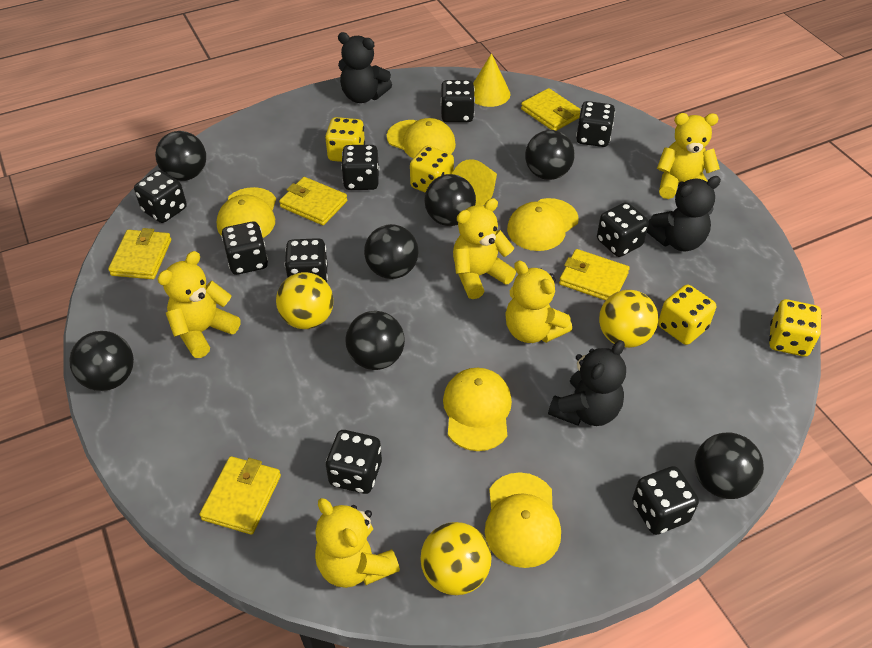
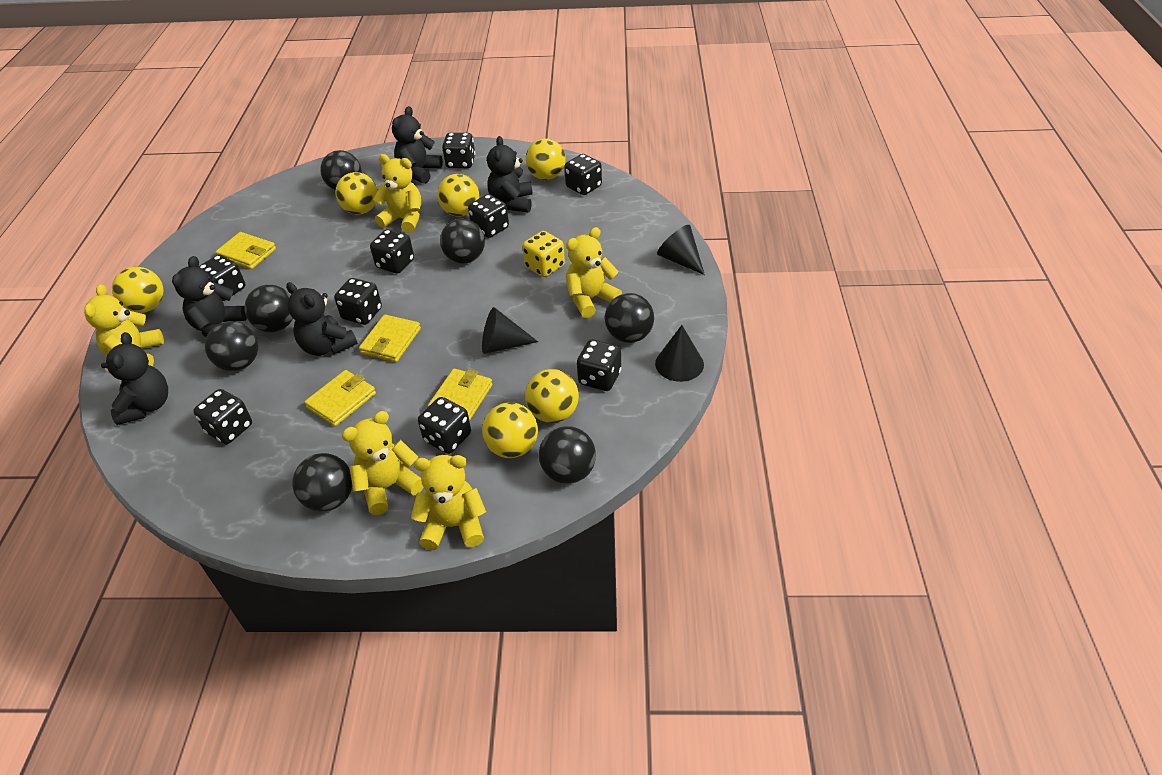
black cone: none = 0 -> [482,307,538,354] [655,325,704,382] [657,225,705,275] = 3
black teddy bear: [338,32,392,103] [548,340,626,426] [647,176,721,251] = 3 -> [101,332,168,425] [172,256,247,337] [286,282,358,356] [392,106,443,184] [487,136,533,212] = 5
yellow ball: [276,272,334,329] [421,522,491,595] [599,290,658,348] = 3 -> [112,267,164,313] [336,172,378,214] [437,174,479,217] [482,402,538,458] [525,369,579,423] [526,138,566,180] = 6
yellow cap: [217,187,276,238] [387,118,456,158] [443,368,512,451] [485,472,561,568] [507,198,579,251] = 5 -> none = 0
yellow cone: [453,159,497,206] [473,53,510,107] = 2 -> none = 0
yellow dice: [325,117,365,162] [410,146,454,193] [658,285,716,345] [769,299,822,357] = 4 -> [523,231,565,277] = 1
yellow wallet: [108,228,171,279] [199,456,281,535] [279,177,347,225] [521,88,580,131] [559,249,630,301] = 5 -> [215,232,276,269] [304,370,376,426] [359,315,421,362] [428,369,492,421] = 4

